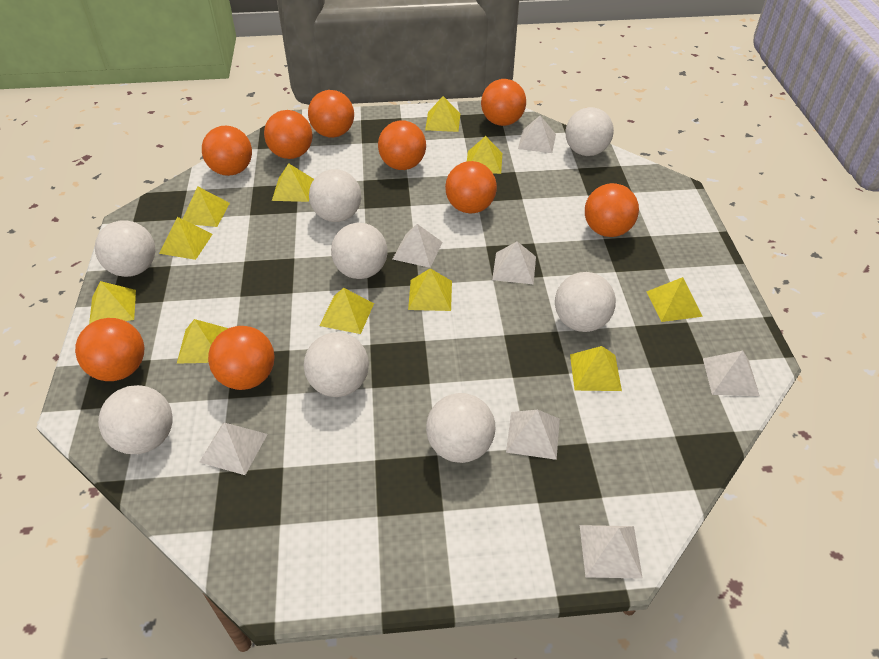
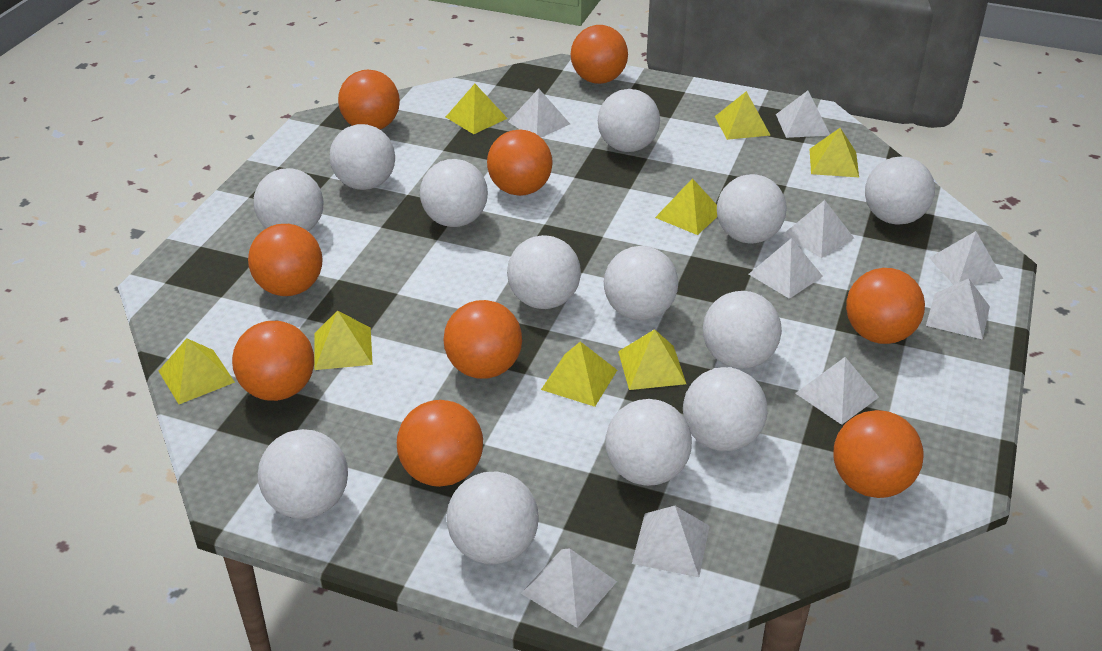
white ball: [95,220,155,277] [98,385,173,454] [304,332,369,397] [309,169,361,222] [331,223,388,279] [426,393,495,463] [555,272,616,332] [566,107,614,156] = 8 -> [254,168,323,231] [258,429,348,519] [329,124,395,190] [420,159,488,227] [447,471,539,564] [507,235,581,309] [598,89,660,152] [604,246,678,320] [605,399,692,486] [683,367,767,451] [703,291,782,369] [717,174,787,244] [865,157,935,225] = 13
white pyramid: [199,422,268,475] [393,224,443,268] [492,241,536,284] [506,410,560,460] [518,116,556,153] [580,525,643,579] [703,351,760,396] = 7 -> [508,89,570,138] [521,548,617,628] [632,506,710,577] [749,238,823,299] [776,91,830,138] [782,200,854,258] [795,357,879,425] [926,278,990,340] [929,231,1003,285] = 9
yellow pyramid: [89,281,136,324] [159,217,213,260] [177,319,228,364] [183,186,230,227] [272,163,314,202] [319,288,374,334] [408,268,452,311] [425,96,460,132] [467,136,502,174] [570,346,622,391] [646,277,703,322] = 11 -> [159,338,235,404] [314,310,373,370] [446,84,508,134] [541,342,617,407] [618,329,686,390] [655,178,717,235] [715,91,771,140] [810,128,859,177] = 8

